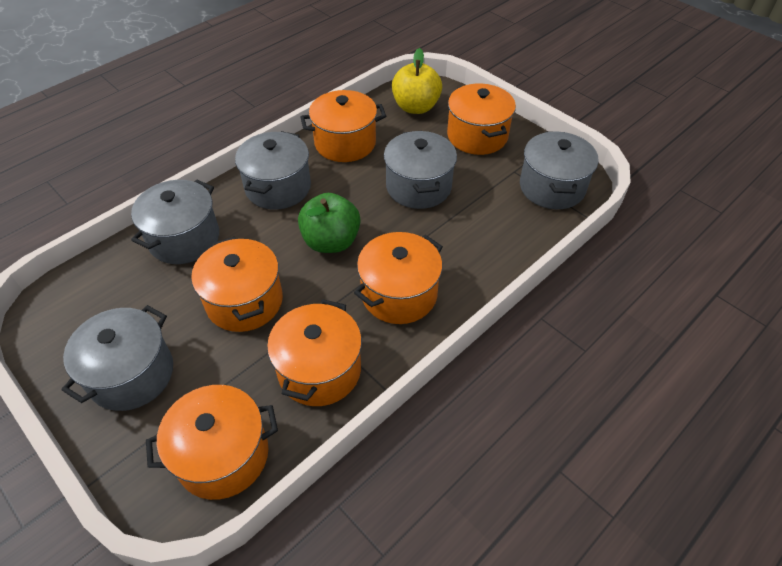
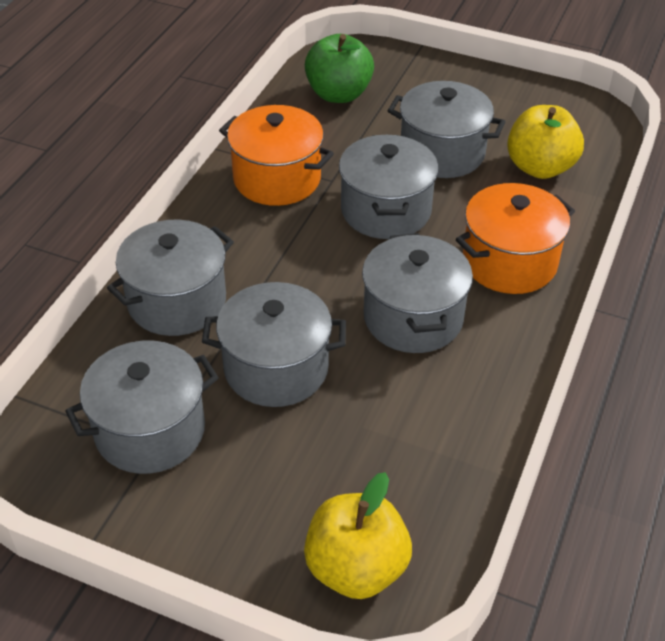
grey pot: [61,305,173,411] [131,180,219,264] [235,131,311,210] [384,131,457,209] [520,131,599,209] = 5 -> [65,340,219,474] [107,220,234,336] [202,282,346,407] [339,135,438,239] [362,233,473,353] [387,81,505,178] = 6
orange pot: [146,385,278,500] [191,237,283,332] [267,299,362,406] [300,90,386,162] [354,232,443,324] [447,84,516,155] = 6 -> [219,105,334,206] [456,183,575,294] = 2
yellow apple: [392,48,442,114] = 1 -> [304,472,412,599] [507,105,584,179] = 2

